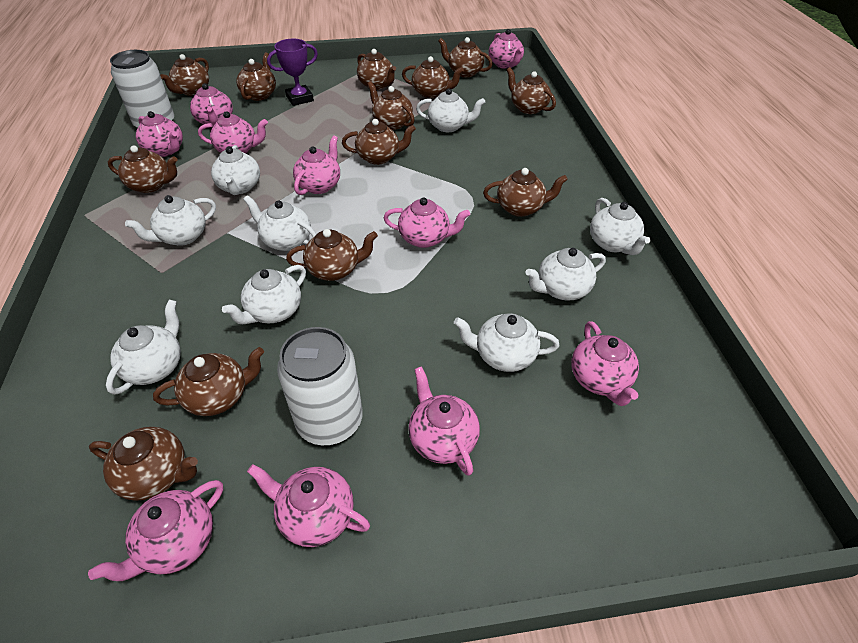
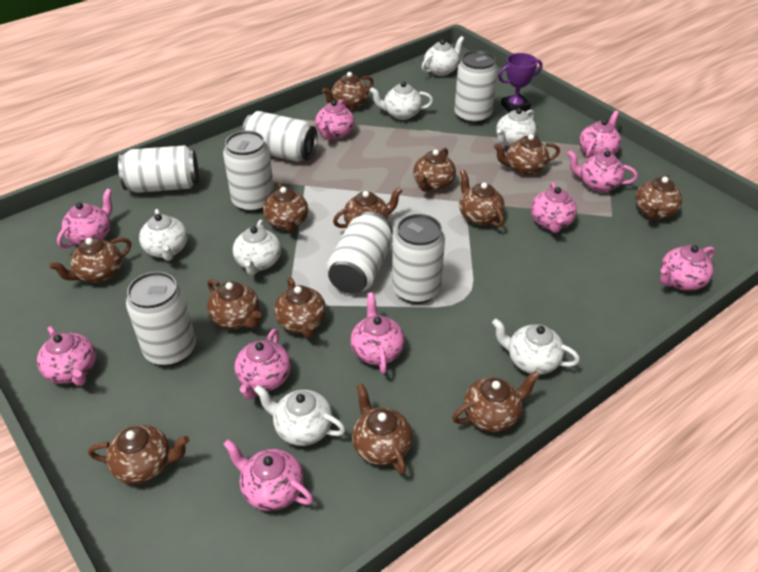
white can: [110,50,174,128] [277,327,363,445] = 2 -> [118,145,199,193] [126,271,196,366] [223,131,274,213] [242,111,317,162] [326,212,393,294] [392,214,445,304] [455,50,498,124] = 7
white teapot: [106,300,181,395] [125,195,216,246] [211,145,260,195] [222,265,306,324] [243,195,316,251] [416,88,485,132] [454,313,559,372] [526,248,606,301] [590,198,650,255] = 9 -> [139,209,188,261] [233,219,281,275] [254,385,346,446] [369,81,433,120] [422,36,464,76] [492,319,580,375] [496,108,536,147] = 7

